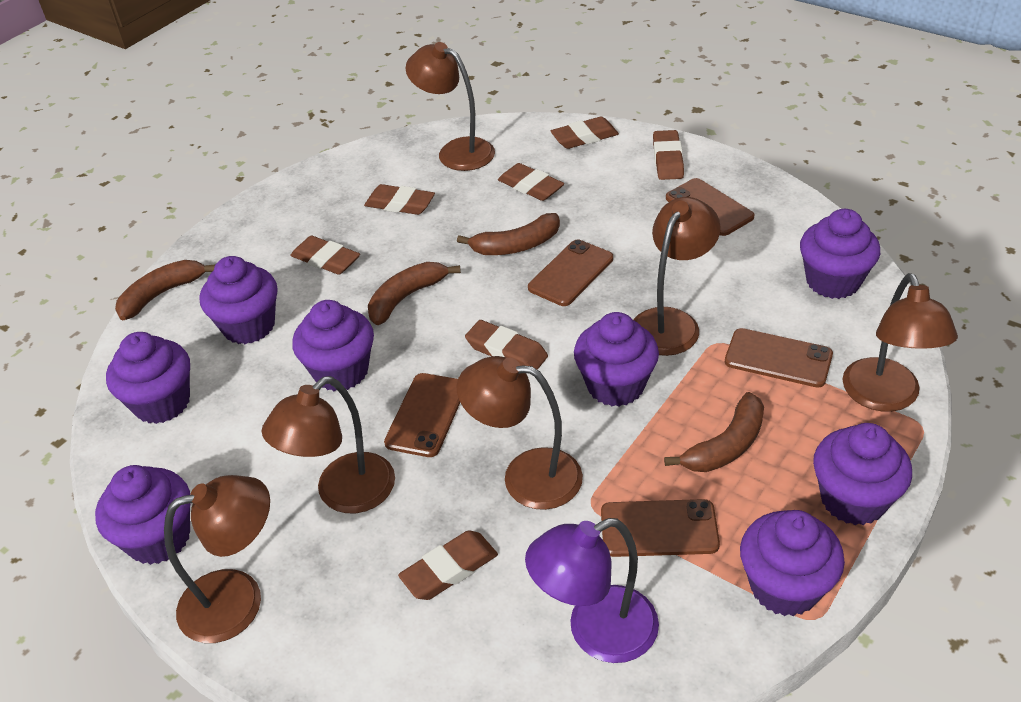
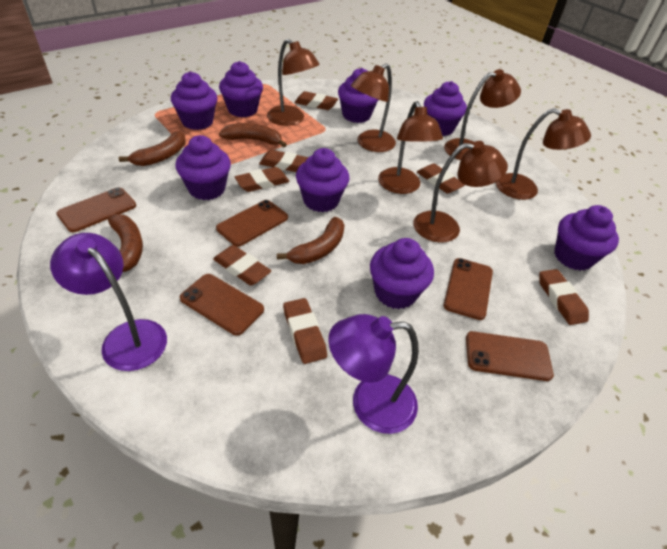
purple lamp: [525,518,659,663] = 1 -> [50,233,167,371] [328,314,419,434] = 2

